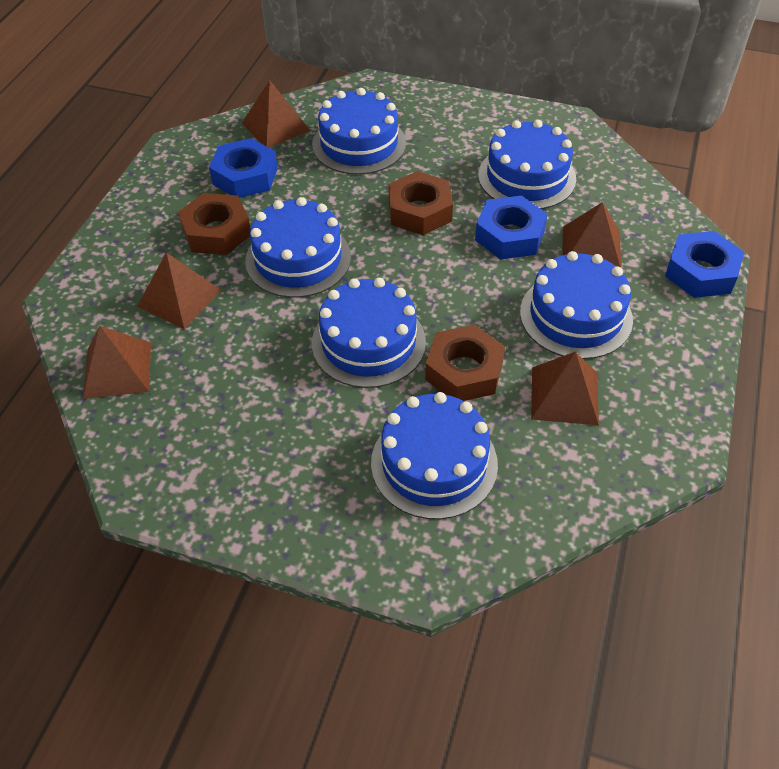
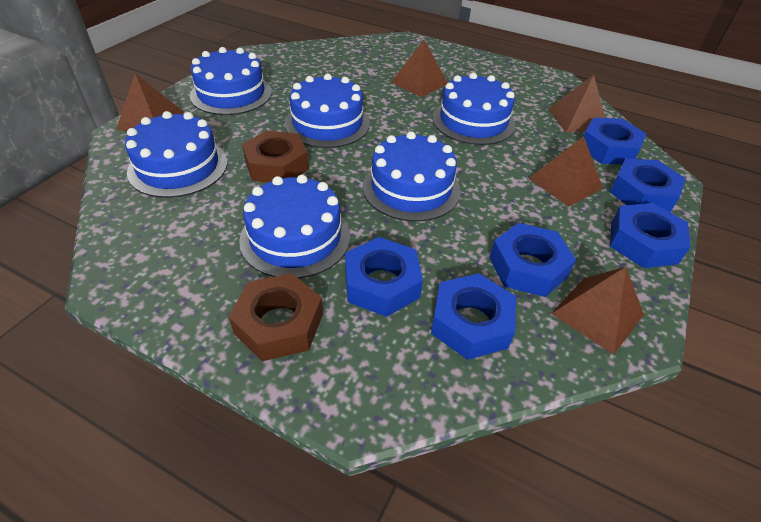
blue nut: [209,138,278,198] [475,195,548,260] [665,231,744,298] = 3 -> [345,237,423,317] [431,273,516,360] [489,223,576,297] [584,118,646,165] [610,159,686,212] [610,203,691,268] = 6
brown nut: [178,193,251,255] [388,171,453,235] [425,325,505,401] = 3 -> [229,273,323,361] [242,130,309,183] = 2

